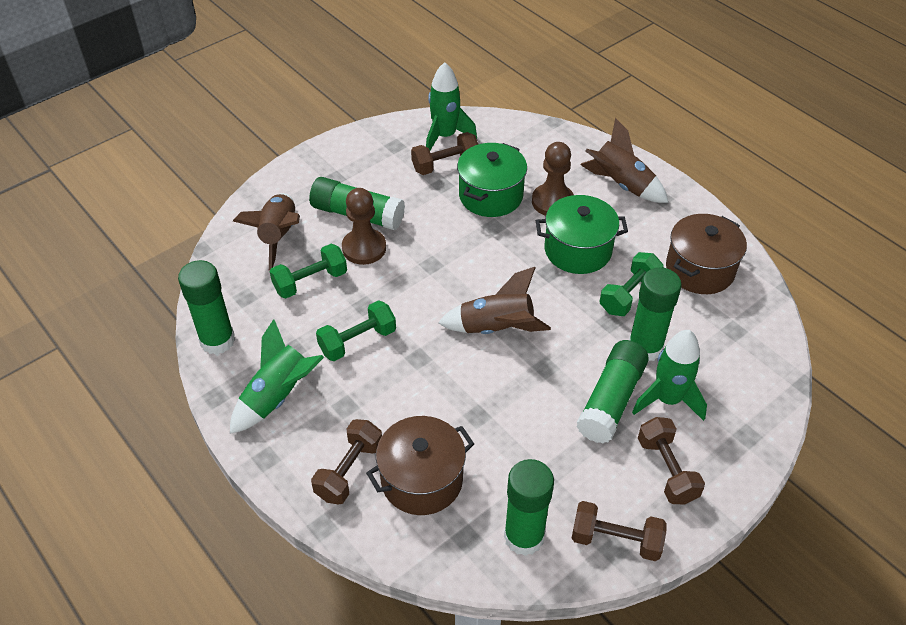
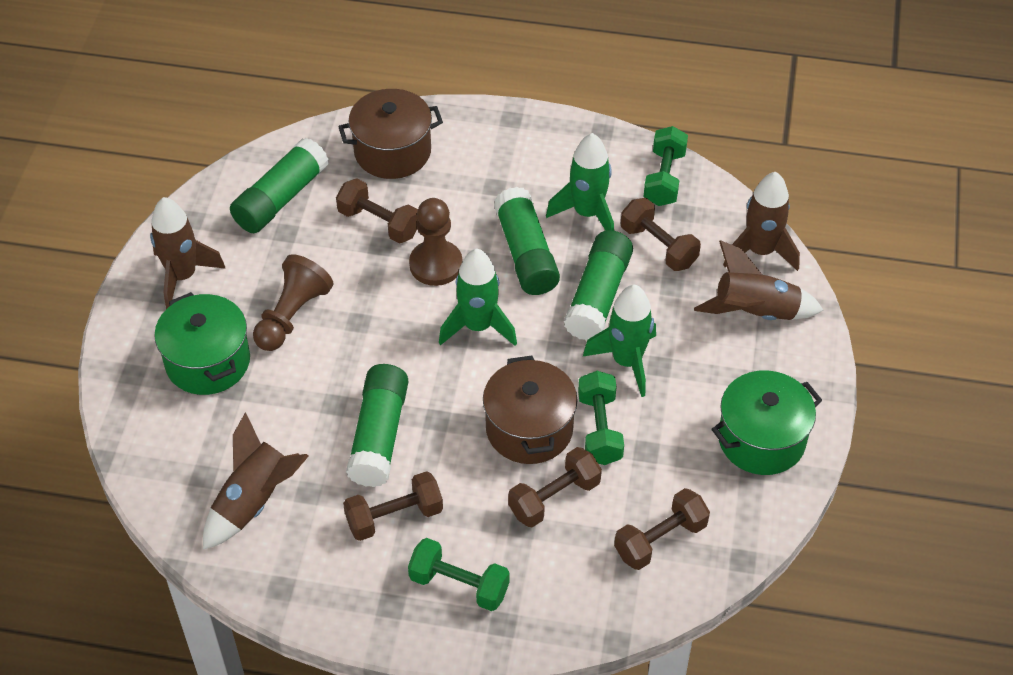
brown dumbbell: [311,419,382,505] [411,132,478,175] [572,501,667,561] [638,417,705,505] = 4 -> [336,178,418,244] [343,471,443,541] [508,447,602,527] [614,488,710,570] [621,198,701,271] = 5
brown rocket: [233,193,300,271] [438,267,551,334] [580,118,669,203] = 3 -> [150,197,226,309] [203,412,309,550] [694,240,823,320] [723,172,800,271] = 4
green glue stick: [178,260,235,355] [309,177,405,230] [504,459,554,556] [576,340,649,443] [629,267,681,361] = 5 -> [230,138,329,233] [346,364,408,487] [494,187,560,295] [564,230,633,341] = 4

